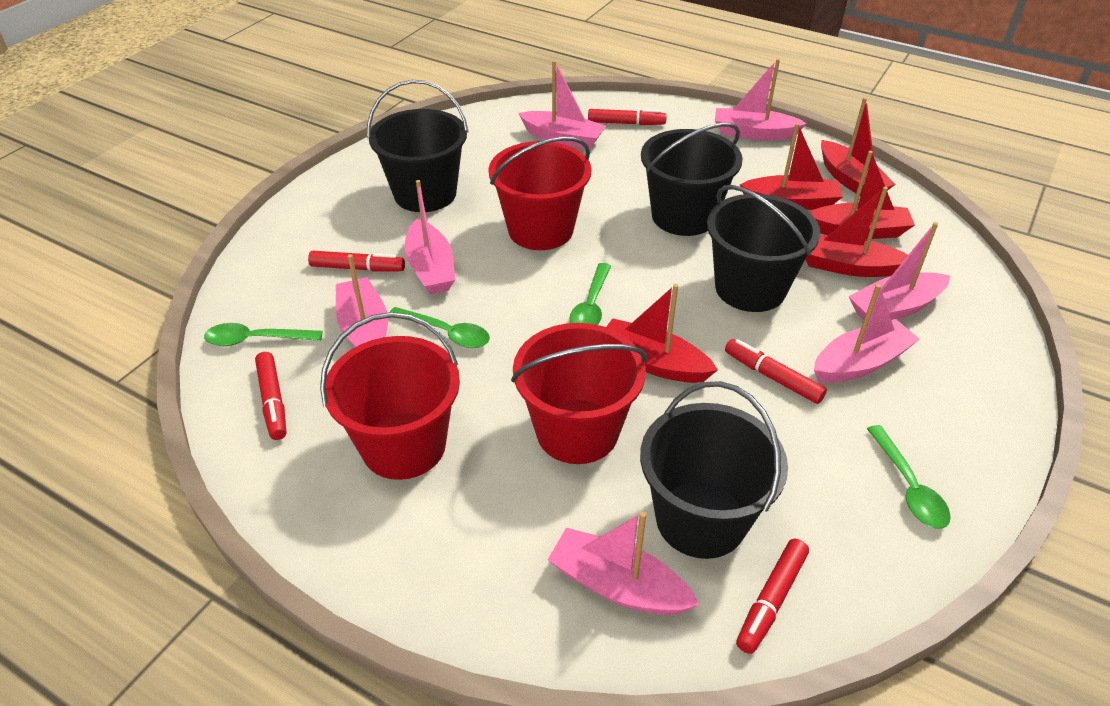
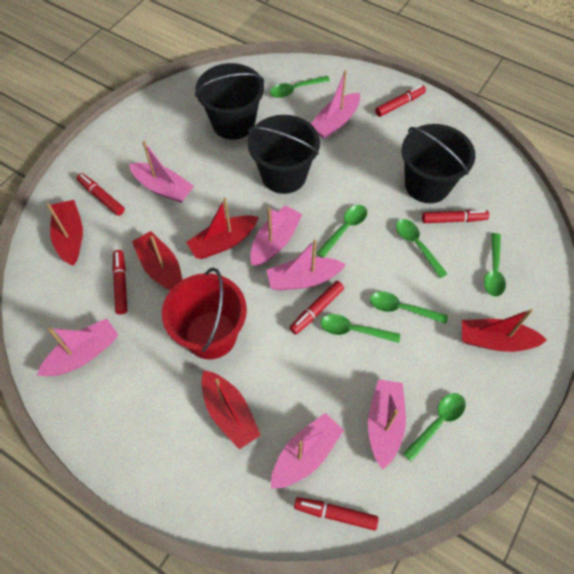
black bucket: [367,80,469,212] [640,381,788,559] [641,123,743,236] [707,185,820,312] = 4 -> [195,63,264,140] [248,115,320,194] [402,124,475,203] = 3
green spoon: [204,323,323,346] [390,307,490,348] [569,263,611,325] [867,425,951,529] = 4 -> [270,76,330,98] [316,205,367,258] [321,314,400,343] [370,291,448,324] [396,219,447,278] [403,393,466,462] [484,233,506,297] = 7
red bucket: [320,312,460,480] [488,137,592,250] [511,323,647,464] = 3 -> [162,268,247,359] = 1
red marker: [255,352,286,440] [308,251,405,272] [588,109,667,125] [725,339,827,404] [736,539,809,654] = 5 -> [77,173,125,216] [112,250,127,314] [290,281,344,334] [294,497,379,531] [375,85,426,117] [422,210,489,223] = 6

